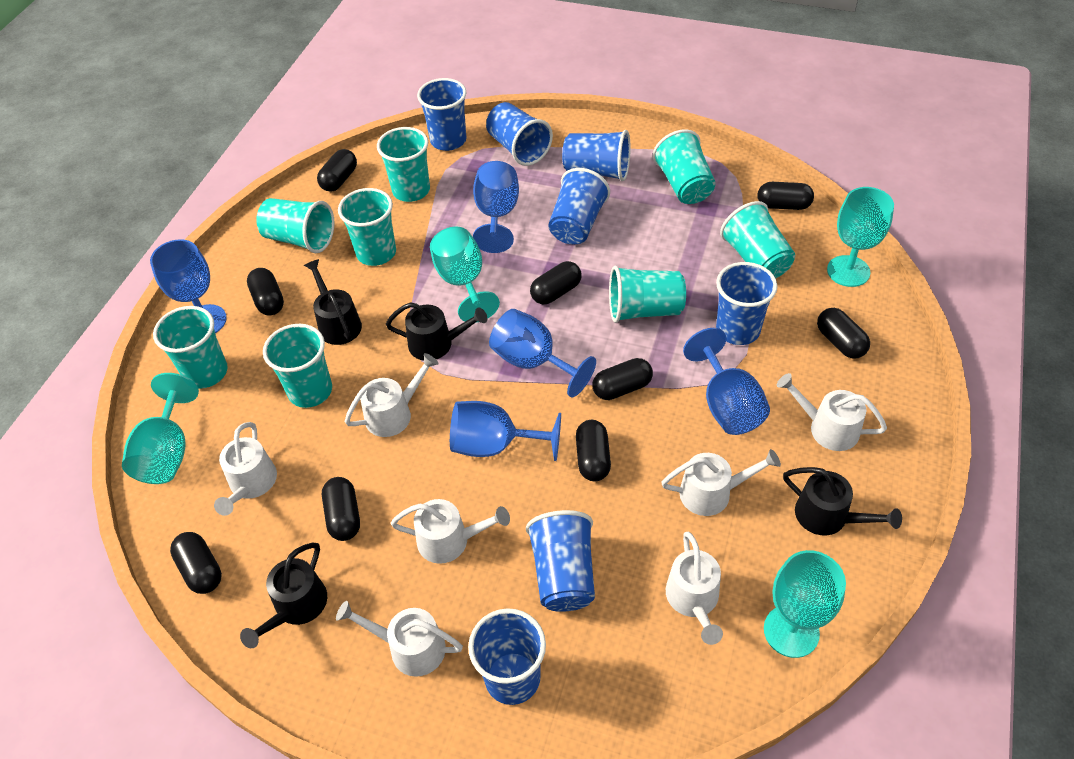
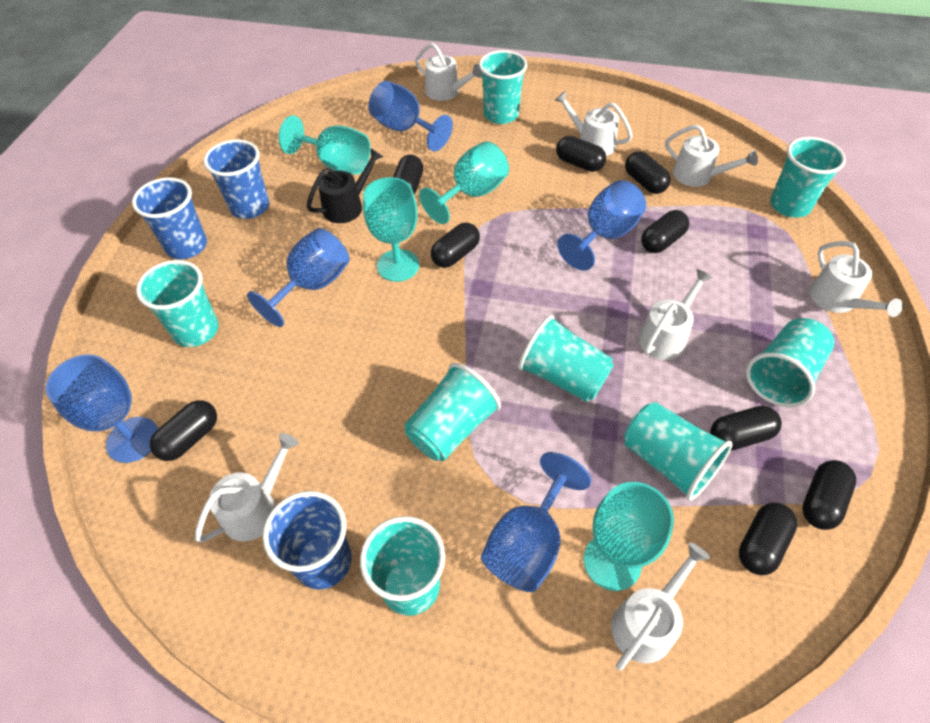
black watering can: [240,542,327,648] [304,259,362,345] [386,302,487,361] [783,467,902,535] = 4 -> [307,148,383,223] = 1
blue cup: [417,78,467,151] [468,608,546,705] [486,102,553,166] [526,510,595,612] [548,168,610,244] [562,130,631,181] [716,262,777,345] = 7 -> [132,177,207,259] [204,139,269,219] [263,491,351,590] = 3

